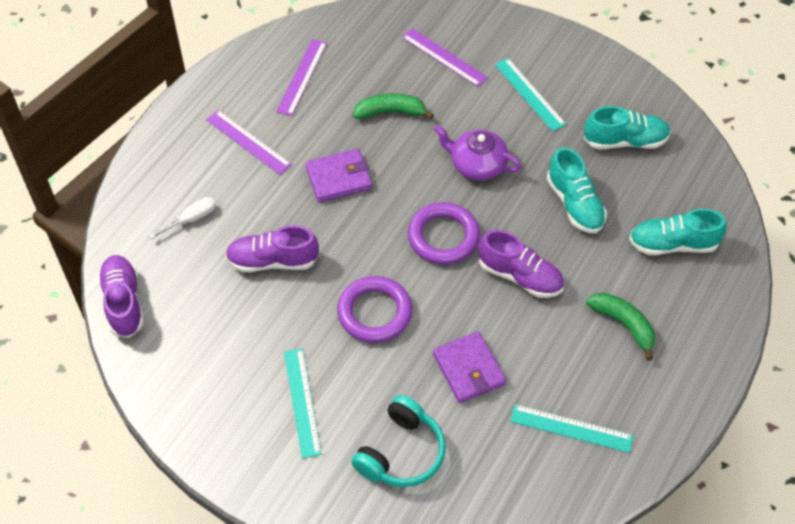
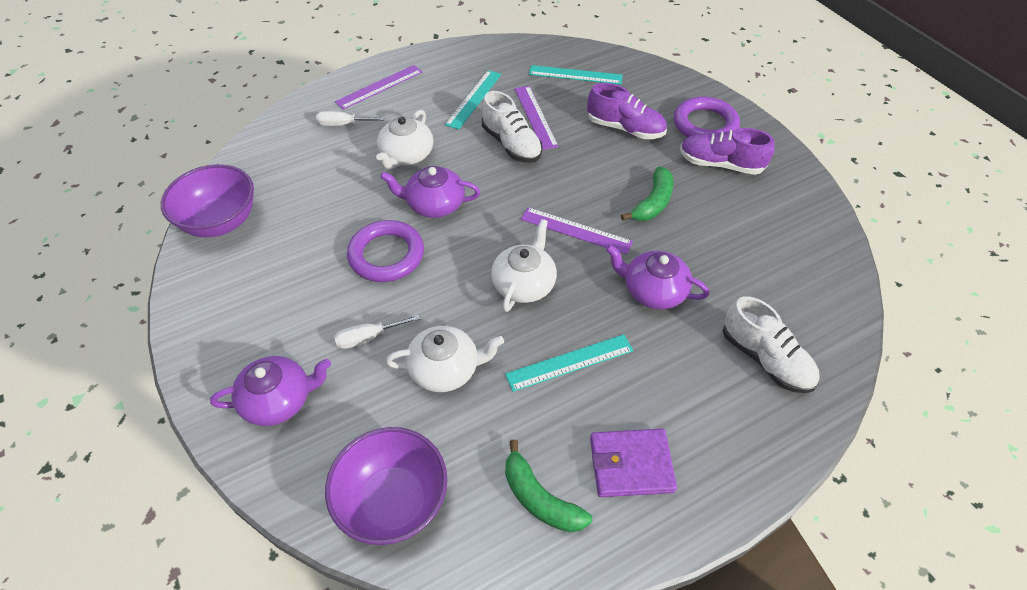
purple bowl: none = 0 -> [161,164,254,237] [325,427,447,545] = 2
purple shoe: [98,255,144,338] [225,225,319,272] [478,230,564,298] = 3 -> [587,83,667,139] [680,128,775,175] = 2
purple teapot: [434,125,521,181] = 1 -> [210,356,331,426] [380,166,480,218] [606,245,709,309] = 3
purple wallet: [305,149,372,202] [433,331,506,403] = 2 -> [590,429,677,497] = 1
turquoise headphones: [351,395,446,487] = 1 -> none = 0
turquoise shoe: [547,147,607,233] [584,106,671,149] [629,209,726,255] = 3 -> none = 0
white screwdriver: [149,197,216,239] = 1 -> [316,111,384,126] [334,314,420,349] = 2
white shoe: none = 0 -> [482,91,543,163] [723,296,820,393] = 2
white teapot: none = 0 -> [376,110,433,170] [386,326,504,392] [491,219,557,312] = 3

